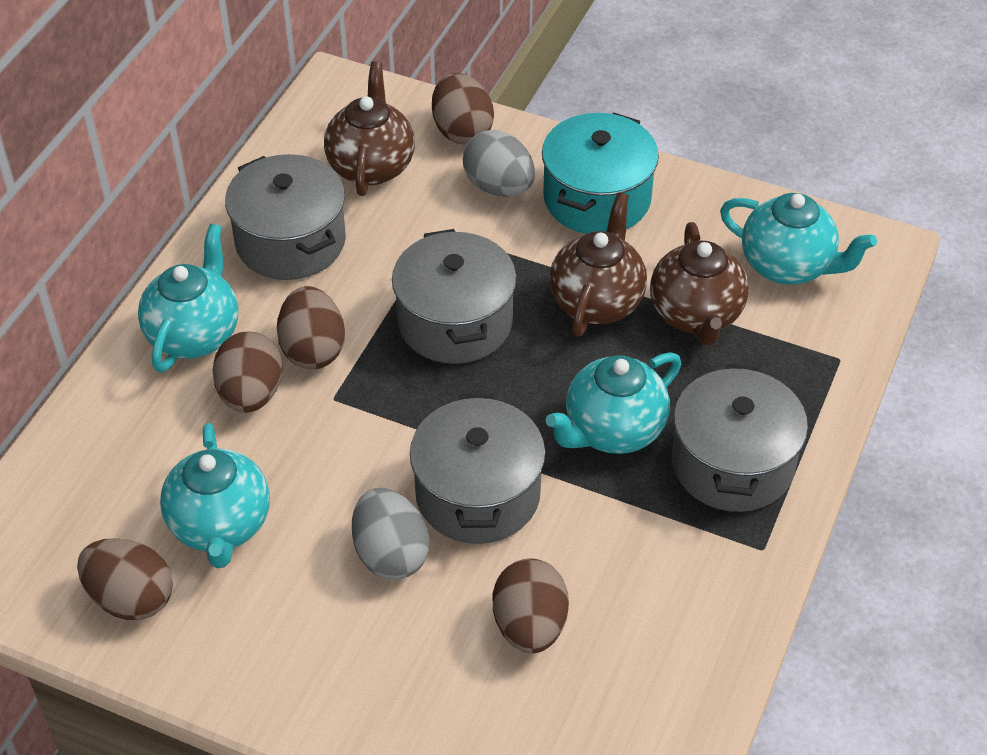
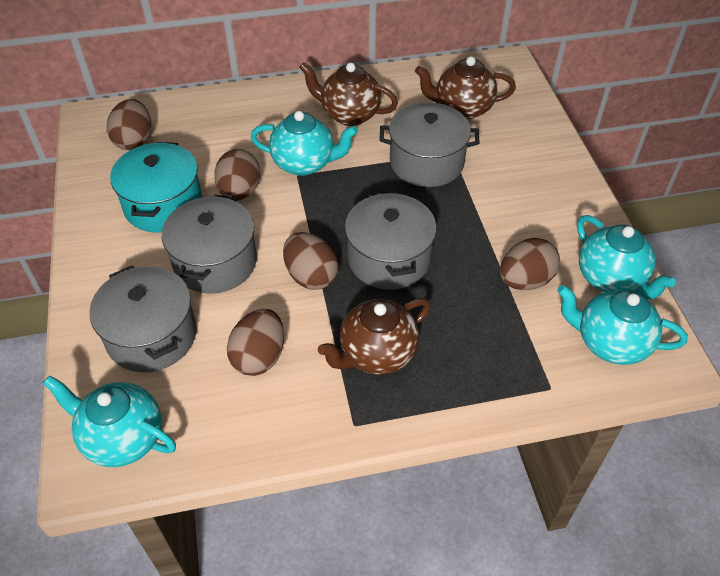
grey egg: [352,488,430,580] [463,130,535,197] = 2 -> none = 0

